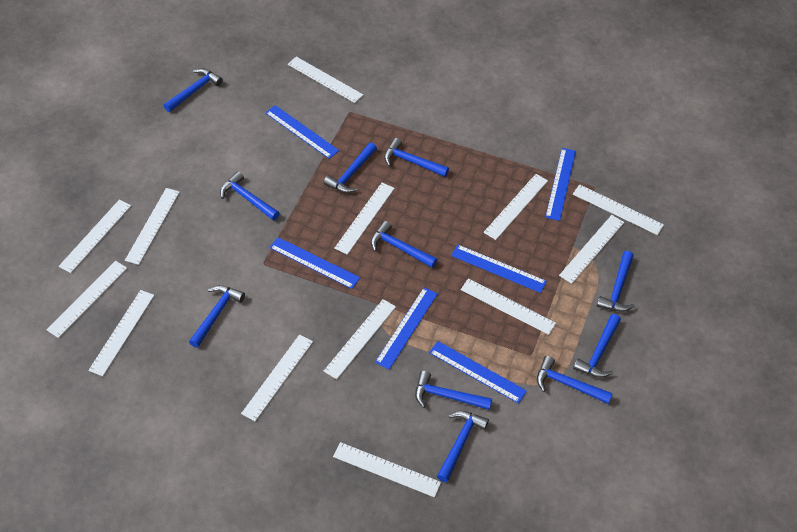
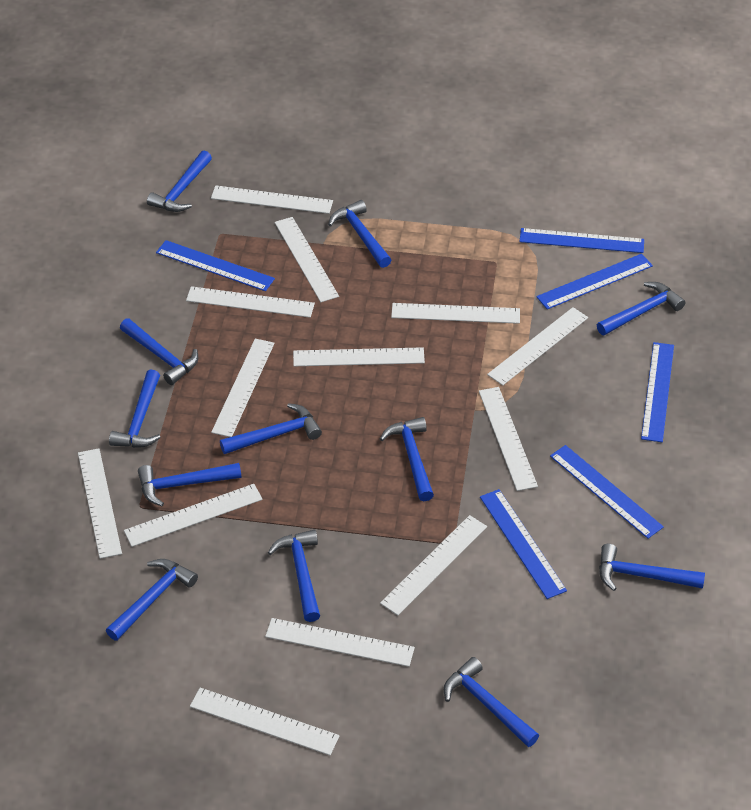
blue hammer: [163,68,223,112] [189,285,245,348] [220,171,280,220] [324,142,377,193] [371,221,437,268] [384,138,449,177] [415,371,492,410] [437,411,489,482] [537,356,613,404] [573,314,621,378] [597,251,635,312] = 11 -> [106,559,198,641] [109,369,161,448] [120,318,198,385] [138,463,241,506] [147,151,212,212] [220,403,322,454] [268,529,320,622] [328,200,391,268] [380,417,434,501] [444,657,539,747] [597,282,685,335] [599,544,705,591] = 12

